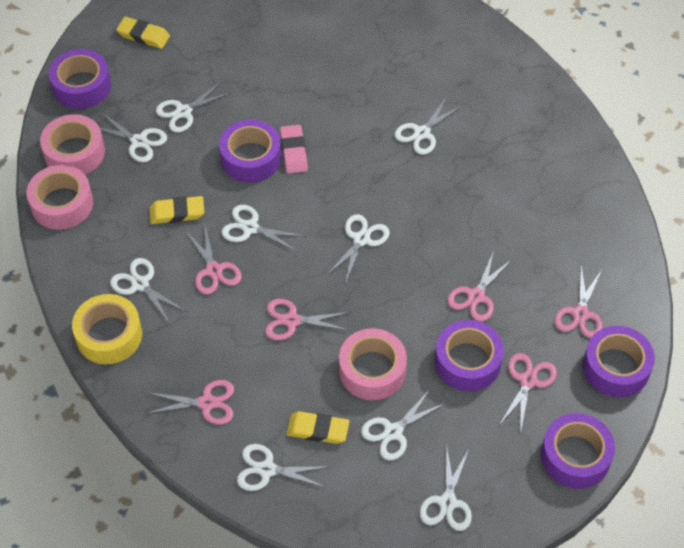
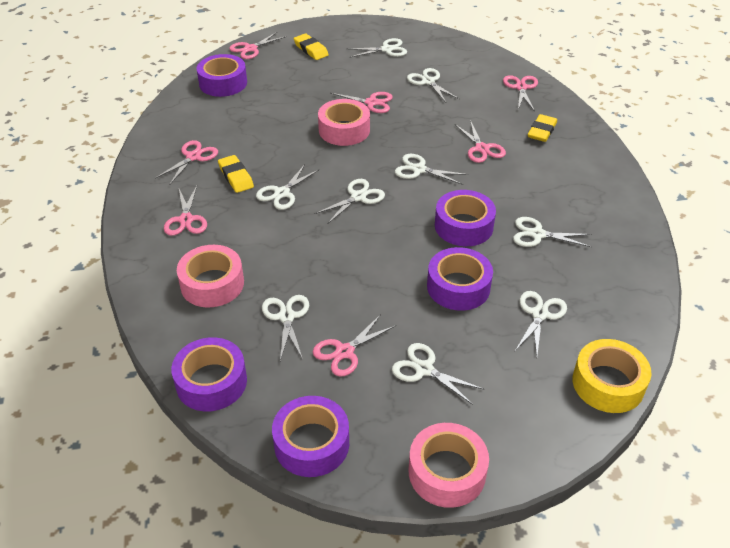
pink eraser: [280,125,308,174] = 1 -> none = 0
pink scissors: [146,380,234,424] [186,226,242,294] [265,299,351,340] [447,250,512,321] [499,353,557,434] [555,266,603,338] = 6 -> [156,140,218,185] [164,186,207,236] [229,31,287,59] [313,314,395,377] [331,92,393,113] [455,120,506,163] [503,75,538,112] = 7

